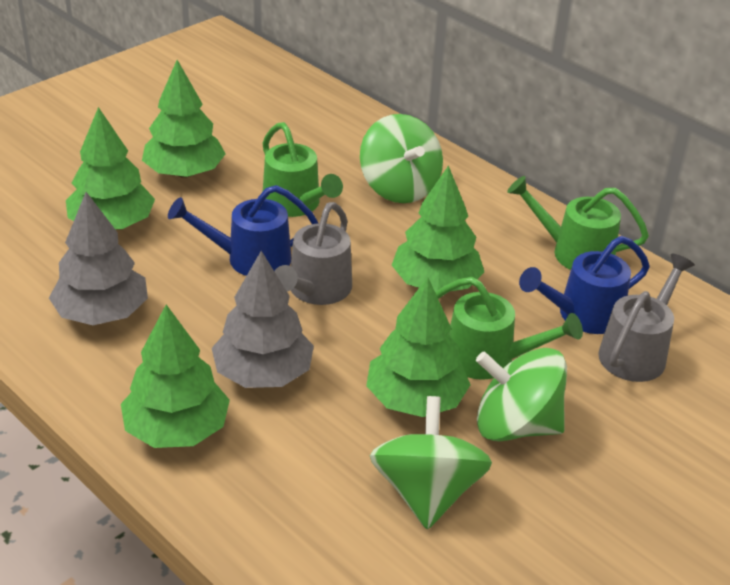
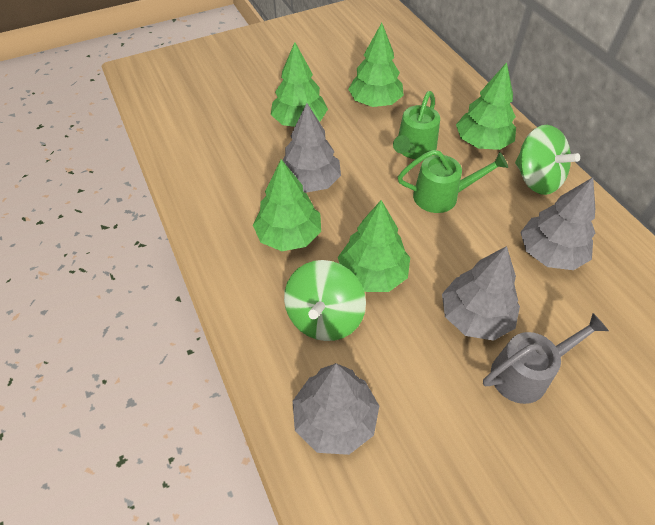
blue watering can: [168,185,318,276] [519,236,650,334] = 2 -> none = 0
green spinning top: [360,114,443,203] [370,396,492,529] [476,348,567,441] = 3 -> [284,260,366,341] [515,125,580,195] = 2
green watering can: [262,122,343,217] [435,277,583,380] [507,176,649,270] = 3 -> [393,91,440,159] [398,150,508,213] = 2
grey tree: [49,192,148,325] [212,251,314,388] = 2 -> [283,103,341,193] [293,363,379,455] [442,246,520,341] [520,177,595,270] = 4
grey watering can: [274,202,352,305] [598,254,695,382] = 2 -> [483,313,609,404] = 1

